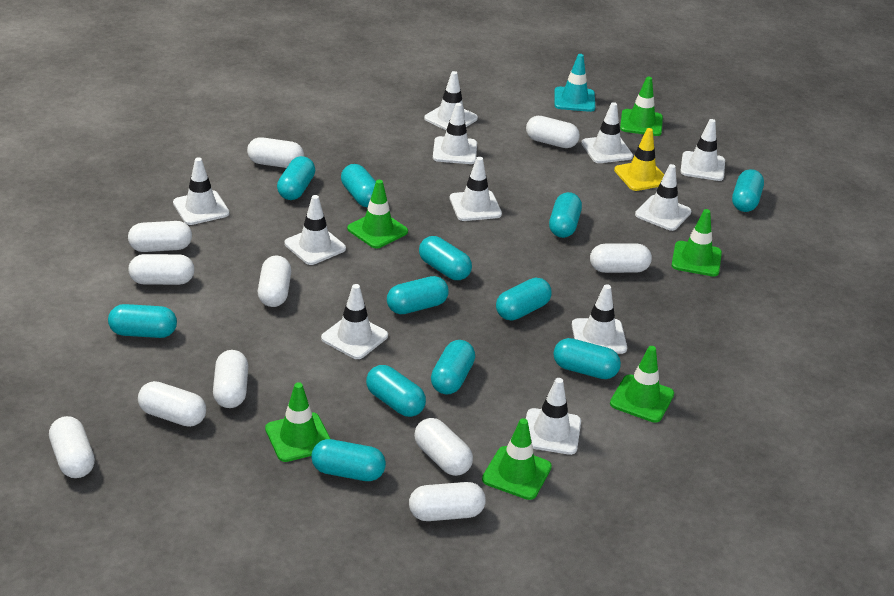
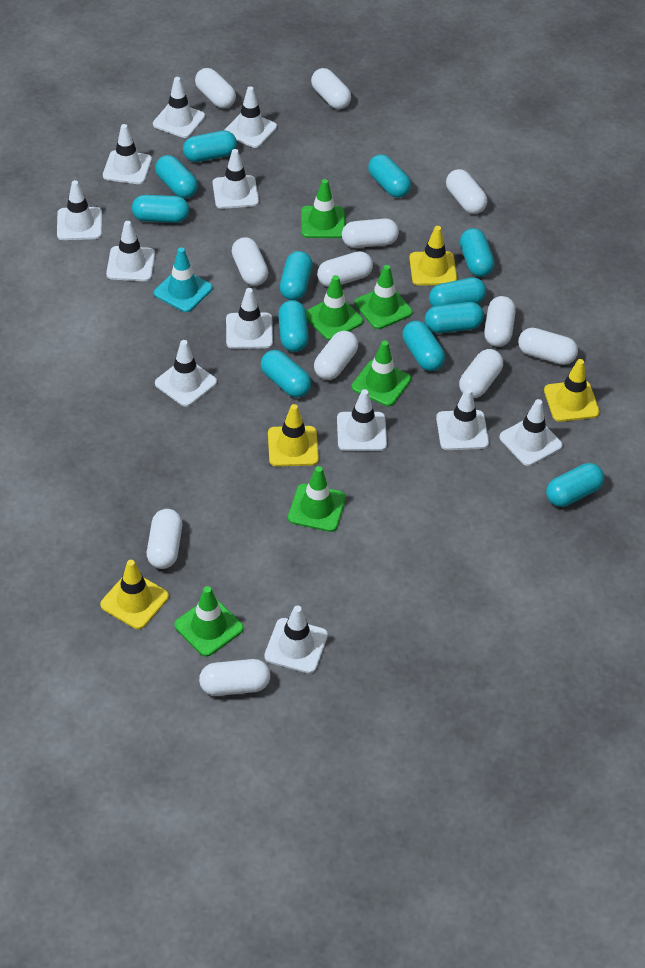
white capsule: [49,416,95,478] [128,221,192,252] [128,254,195,285] [138,381,206,427] [213,350,248,408] [247,137,304,168] [258,256,291,307] [409,482,486,521] [414,418,473,476] [526,116,580,148] [590,244,652,273] = 11 -> [147,509,182,569] [195,68,236,108] [199,659,270,696] [232,237,268,286] [311,68,351,109] [314,331,358,380] [317,251,373,287] [342,218,399,248] [446,169,487,214] [459,349,503,398] [484,296,516,347] [518,328,578,365] = 12
white traffic cone: [173,157,230,225] [284,195,346,265] [321,284,388,359] [424,71,478,131] [433,103,477,164] [450,157,502,221] [526,378,581,455] [572,284,627,354] [581,102,633,163] [635,164,691,231] [680,119,725,181] = 11 -> [57,180,102,240] [103,124,152,184] [106,221,155,281] [153,77,205,138] [155,340,217,407] [213,149,259,209] [225,86,277,148] [226,288,273,349] [264,606,328,674] [337,389,387,451] [436,388,489,450] [499,399,562,466] = 12
yellow traffic cone: [614,128,664,191] = 1 -> [100,560,169,629] [268,404,319,467] [409,226,457,286] [544,359,600,422] = 4

